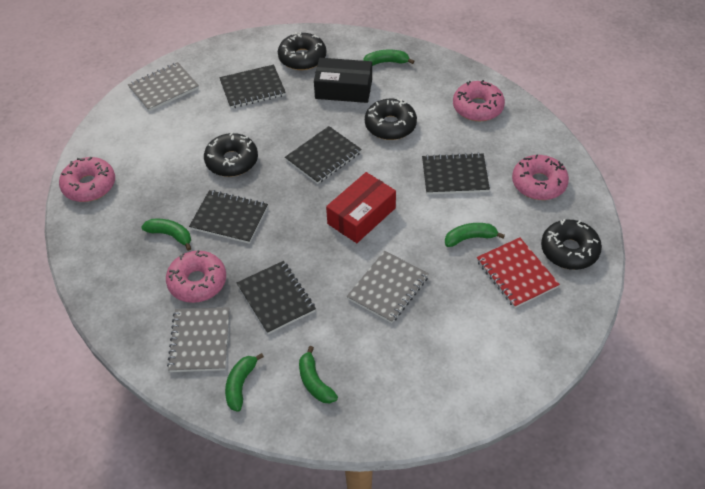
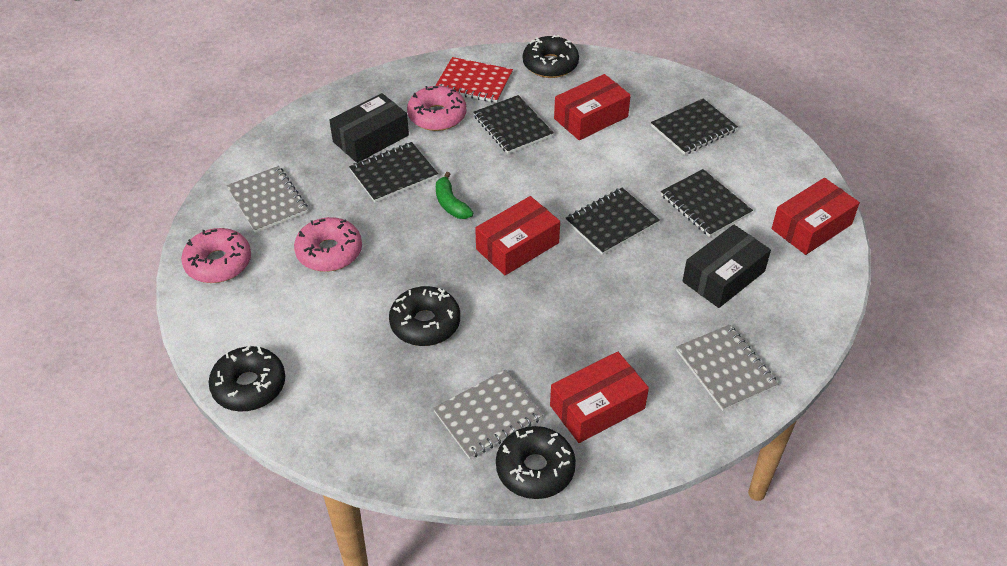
black box: [314,58,372,103] = 1 -> [329,93,409,163] [682,225,771,308] = 2
green banana: [141,219,191,251] [225,353,264,412] [299,346,338,403] [363,49,414,66] [445,223,505,247] = 5 -> [436,172,473,219] = 1
pink donut: [59,157,115,202] [166,250,226,303] [453,80,505,121] [512,154,569,200] = 4 -> [181,228,251,283] [294,217,362,272] [407,86,467,131] = 3
red box: [326,172,396,243] = 1 -> [475,196,560,275] [550,352,649,443] [554,74,631,140] [772,178,860,255] = 4

